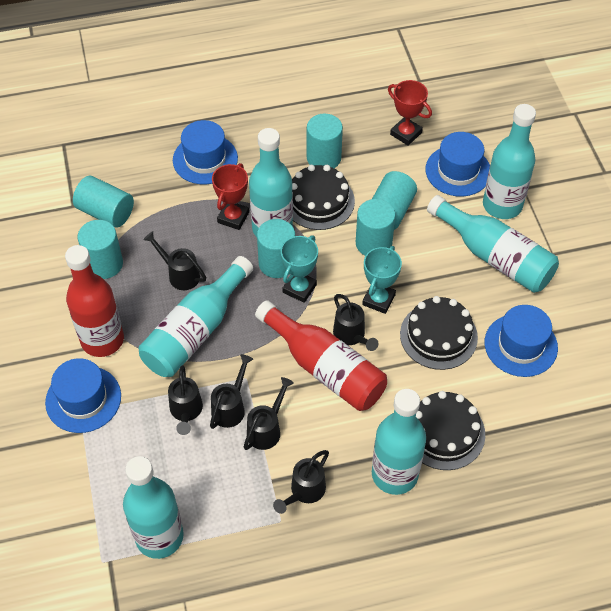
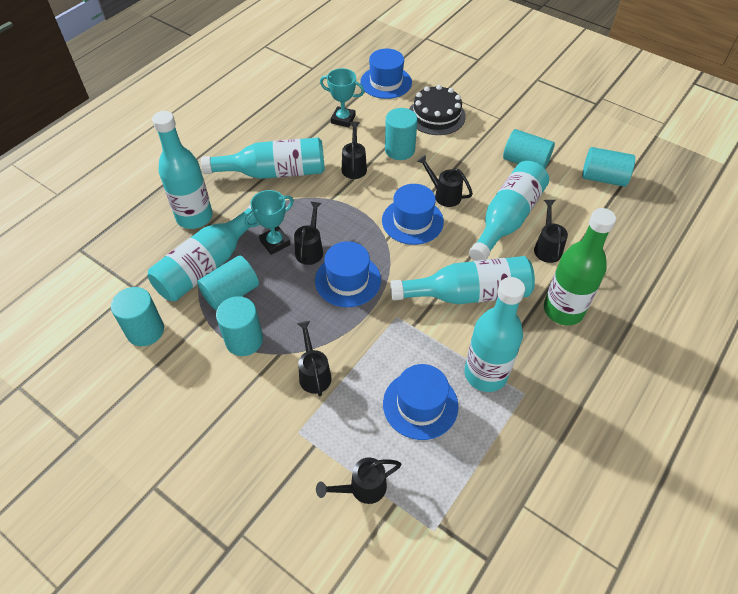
black cake: [292,165,355,230] [400,296,478,370] [416,391,485,470] = 3 -> [409,85,466,135] = 1
green bottle: none = 0 -> [544,208,616,325] = 1
red bottle: [65,245,124,357] [255,300,387,411] = 2 -> none = 0
red trophy: [212,163,249,230] [388,80,432,146] = 2 -> none = 0

